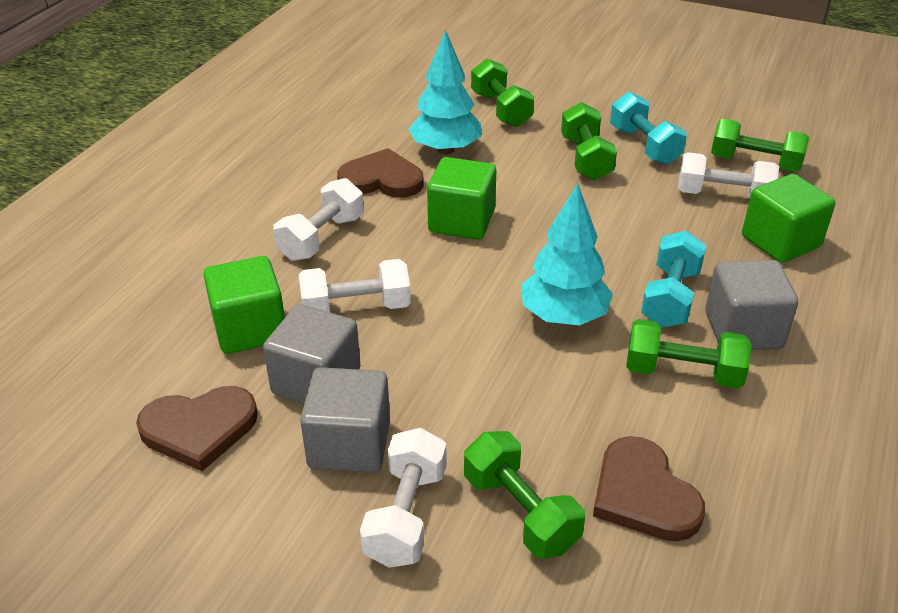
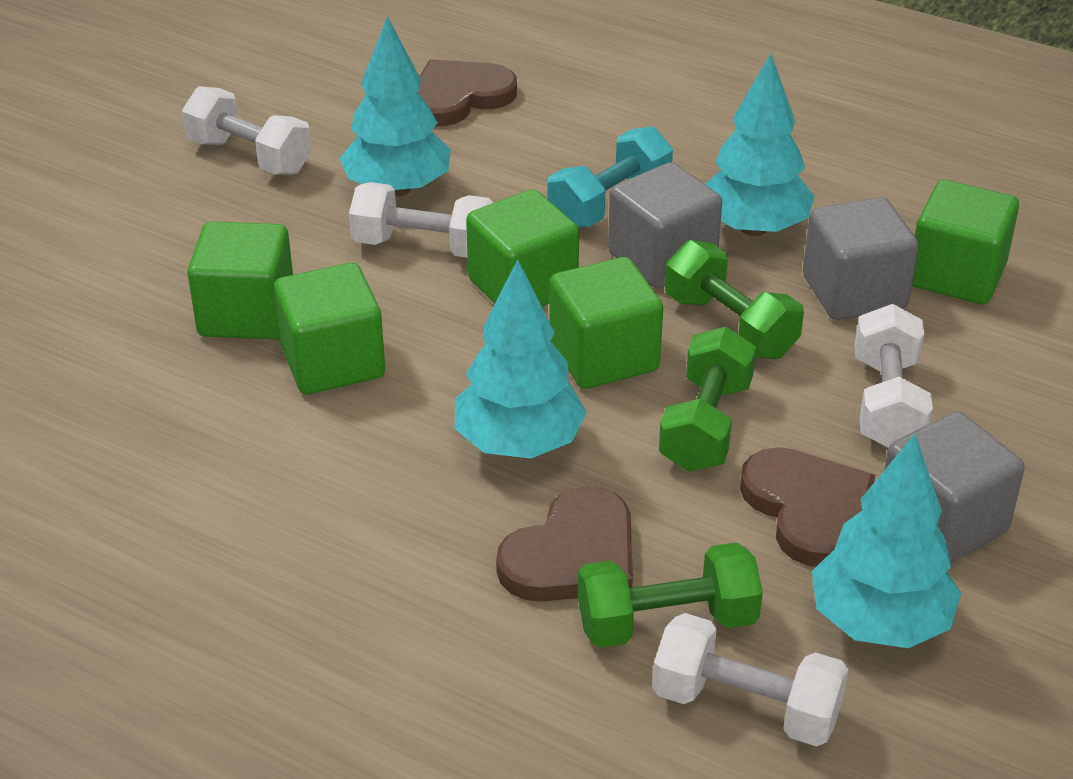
green cube: [203,256,285,354] [427,157,497,240] [742,174,835,263] = 3 -> [187,221,293,339] [274,263,385,394] [466,189,579,306] [549,257,663,389] [912,180,1019,304] = 5
green dumbbell: [464,431,585,559] [471,58,534,127] [561,102,617,180] [626,319,752,389] [711,119,809,172] = 5 -> [578,543,763,648] [659,327,756,472] [665,240,804,359] = 3
turquoise dumbbell: [610,92,687,165] [641,231,706,328] = 2 -> [548,126,673,228] = 1
turquoise tree: [408,29,481,155] [521,183,613,325] = 2 -> [339,16,451,197] [454,259,587,459] [705,54,815,236] [812,434,961,648] = 4

